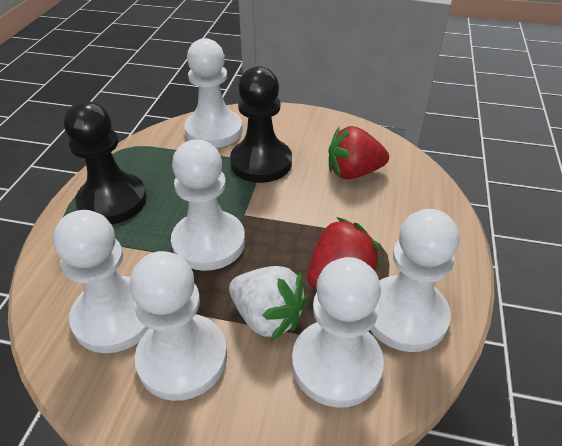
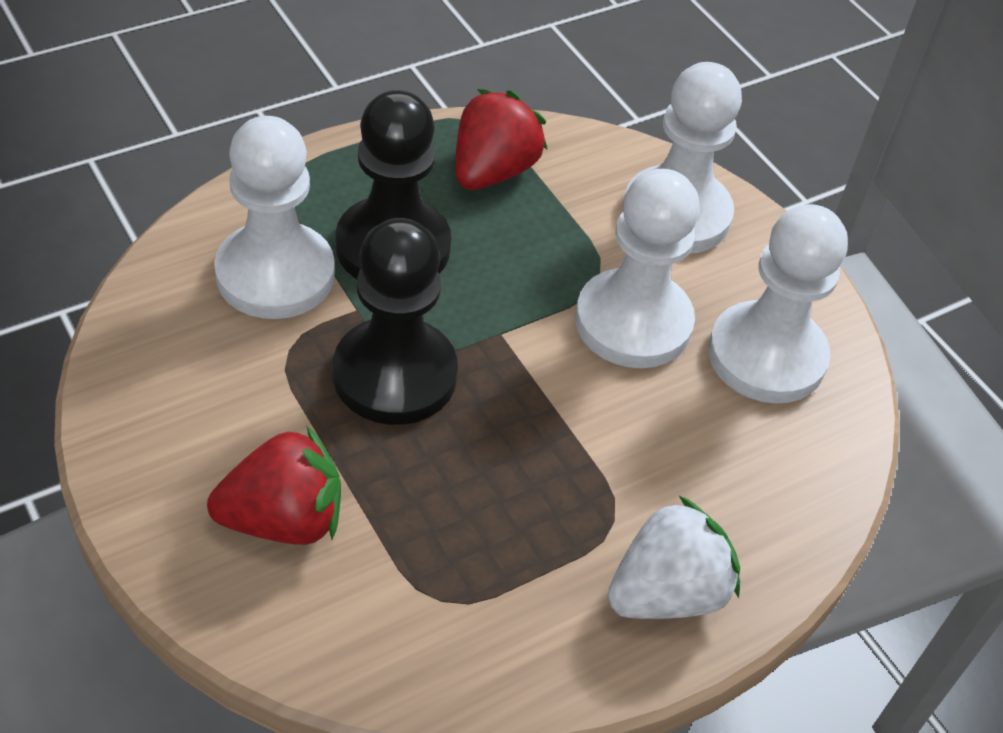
white pawn: [53,210,149,353] [130,251,227,401] [171,139,245,271] [184,38,242,148] [292,257,384,408] [370,209,459,352] = 6 -> [214,116,335,319] [575,169,700,368] [622,62,742,254] [708,204,848,403] = 4

